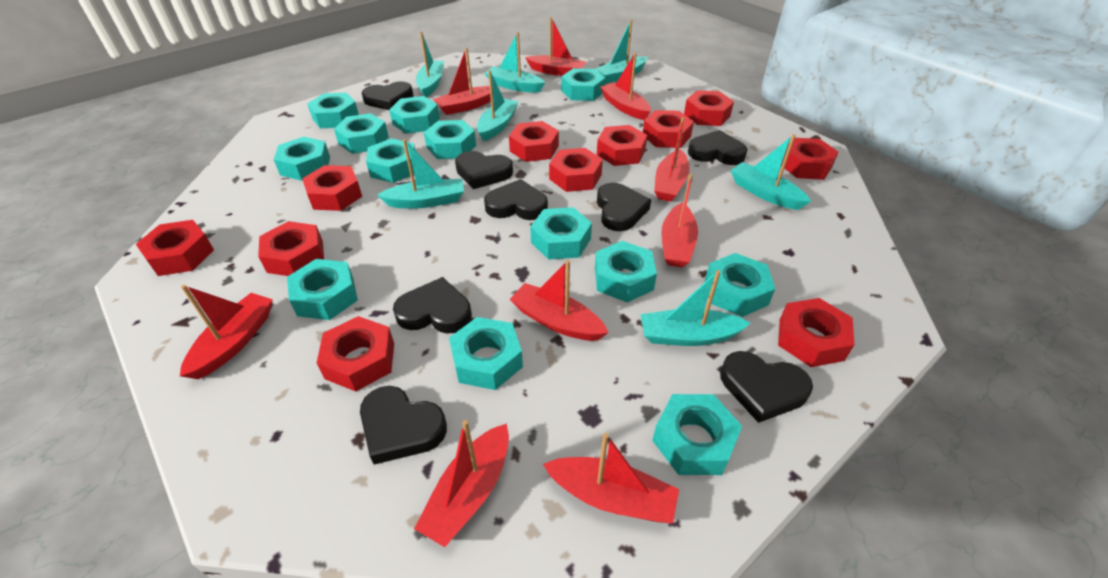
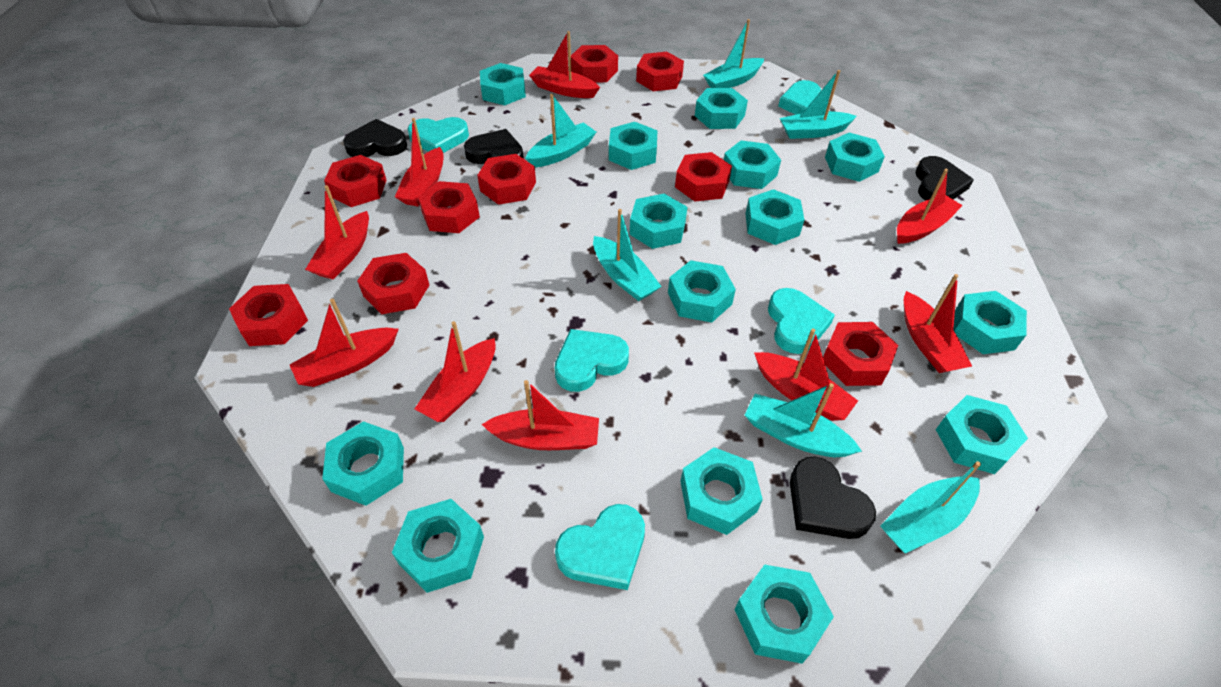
black heart: [360,386,447,465] [362,81,413,110] [393,277,472,334] [455,151,513,189] [484,179,548,220] [597,183,651,231] [688,130,748,165] [720,351,813,423] = 8 -> [343,119,407,157] [464,129,524,164] [790,457,876,539] [916,156,974,200] = 4
red nut: [136,220,214,276] [258,221,324,276] [302,165,362,211] [317,316,394,391] [509,121,559,162] [549,148,603,192] [597,125,647,166] [643,110,694,148] [684,90,734,126] [778,298,854,367] [781,138,839,180] = 11 -> [229,284,308,346] [324,155,387,207] [357,253,429,314] [418,181,480,233] [477,154,536,205] [571,45,618,83] [636,52,684,91] [675,152,732,202] [823,322,898,386] = 9
turquoise boat: [377,139,464,209] [416,31,444,97] [477,70,519,141] [484,32,546,93] [595,20,648,83] [640,270,750,346] [730,134,811,210] = 7 -> [525,94,596,167] [593,209,662,301] [703,19,764,88] [745,383,862,457] [780,70,857,139] [880,461,981,553] = 6
turquoise heart: none = 0 -> [407,117,469,153] [555,329,629,392] [555,504,645,590] [768,288,835,354] [778,80,828,115] = 5
turquoise nut: [274,137,330,181] [287,259,358,320] [307,93,359,128] [334,113,389,154] [366,138,415,183] [389,96,440,134] [424,120,476,159] [449,317,523,390] [530,207,592,260] [561,68,605,101] [595,241,657,303] [652,394,742,475] [705,253,775,317] = 13 -> [322,421,404,506] [392,499,484,593] [480,63,526,105] [609,122,658,170] [629,194,687,249] [668,260,736,323] [680,447,763,535] [695,88,748,129] [724,140,781,189] [734,564,834,664] [745,189,804,245] [825,133,885,182] [936,395,1028,474] [953,291,1027,354] = 14

